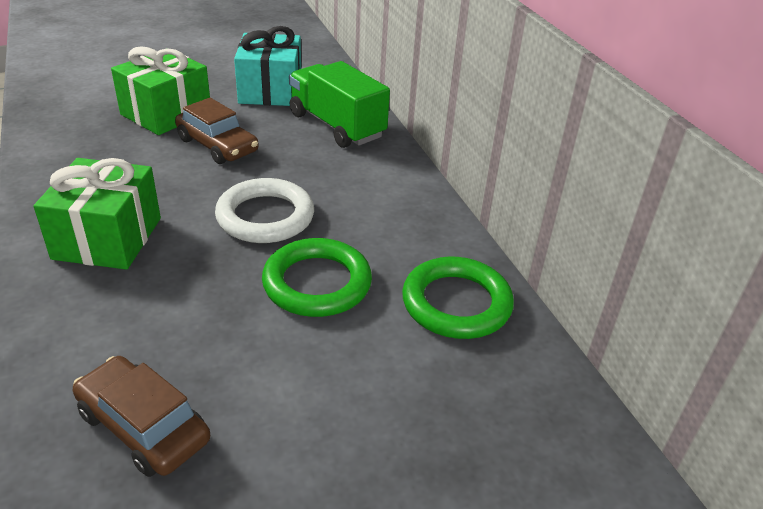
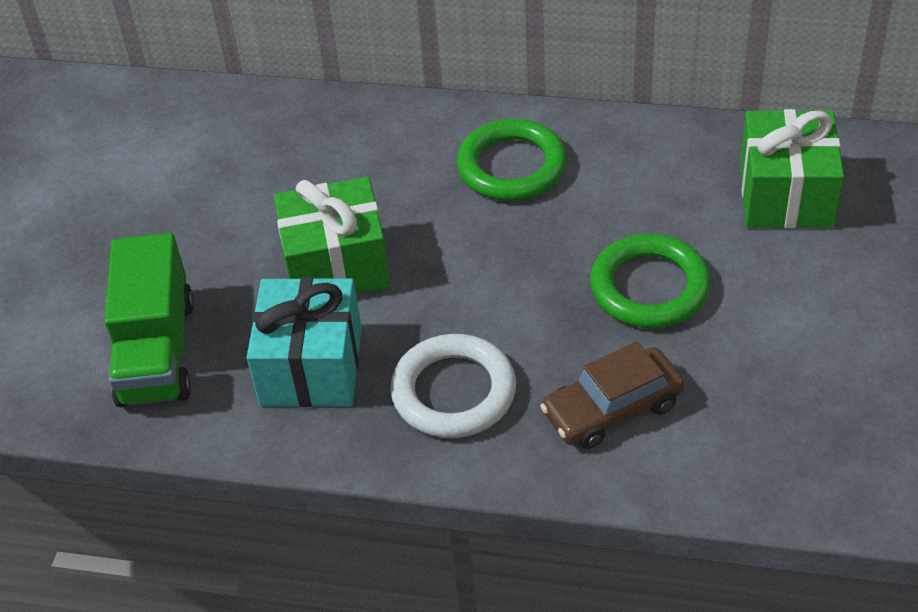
brown car: [73,356,210,477] [175,98,259,164] = 2 -> [540,341,684,449] = 1

